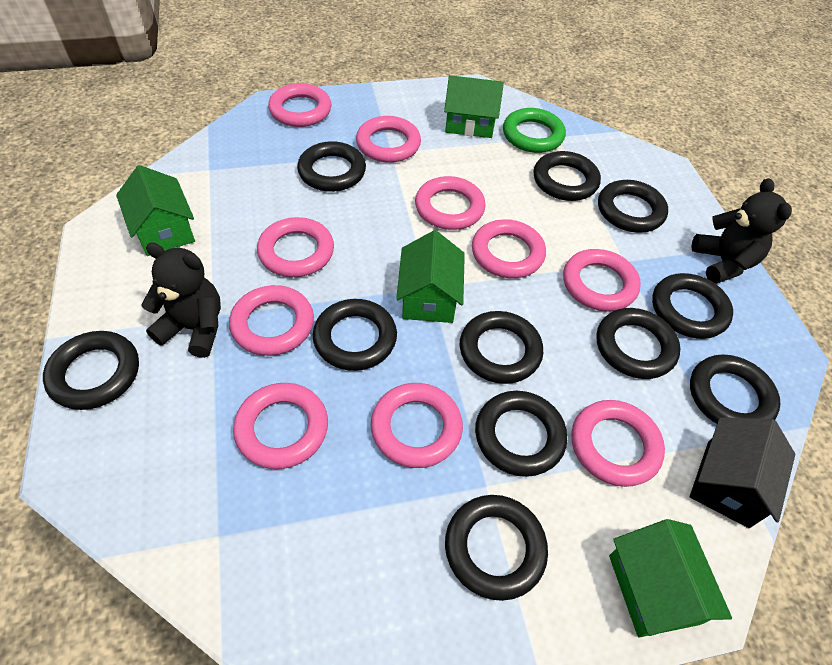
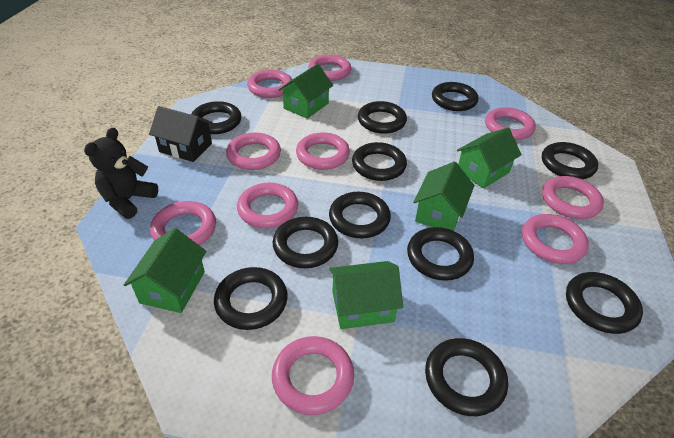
black teddy bear: [141,242,221,358] [691,178,792,284] = 2 -> [84,128,158,219] = 1
green house: [116,165,195,256] [396,230,465,323] [444,75,504,138] [609,519,732,637] = 4 -> [124,228,206,313] [278,64,333,119] [329,261,403,329] [413,162,474,231] [457,128,522,188] = 5
green ring: [503,108,566,153] = 1 -> none = 0

